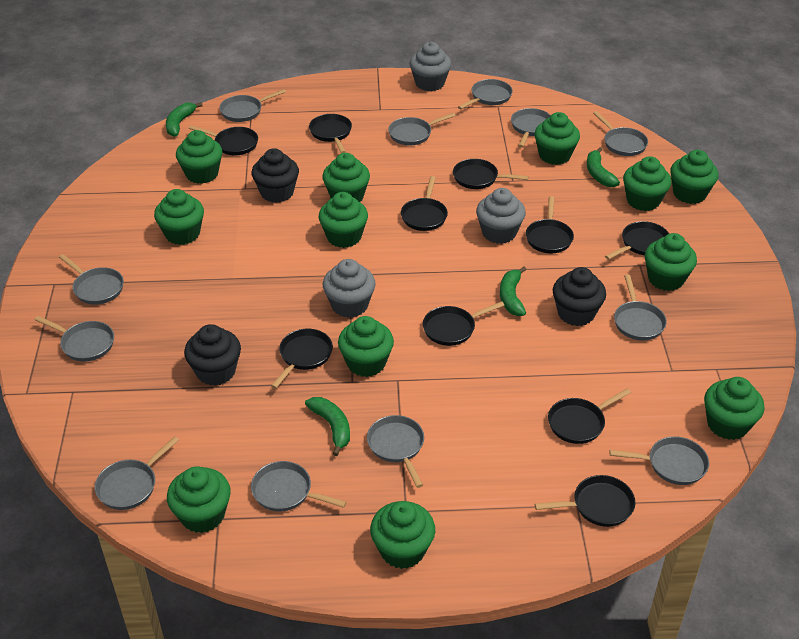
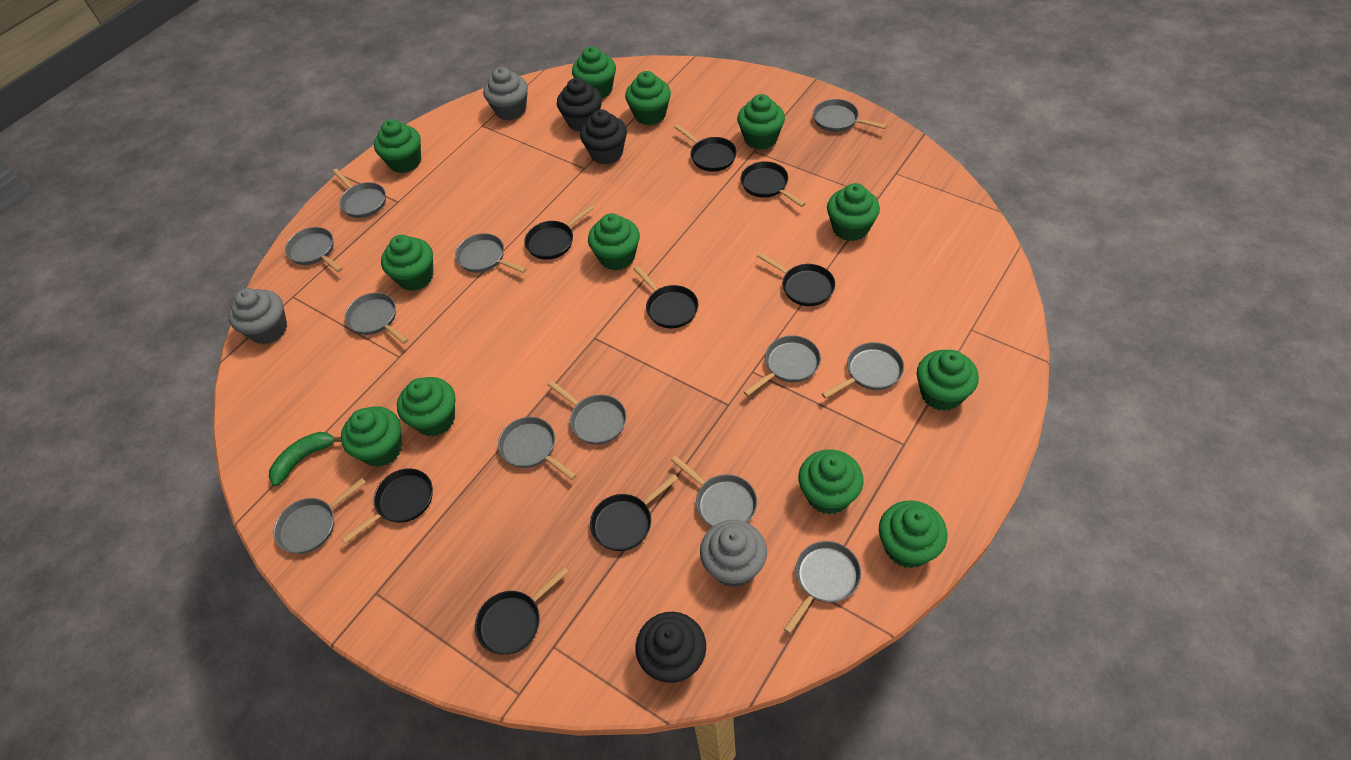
black pan: [189,125,258,155] [271,329,333,389] [309,114,352,153] [401,176,448,231] [423,301,505,346] [453,159,529,189] [526,196,574,253] [535,475,636,527] [548,388,631,444] [605,221,669,260] = 10 -> [342,468,433,544] [475,567,569,654] [524,205,594,260] [590,474,678,551] [634,266,698,329] [674,124,737,172] [741,161,805,207] [757,252,835,306] = 8
green banana: [166,102,203,137] [305,397,350,456] [500,267,526,316] [587,147,620,187] = 4 -> [269,432,341,486] = 1

